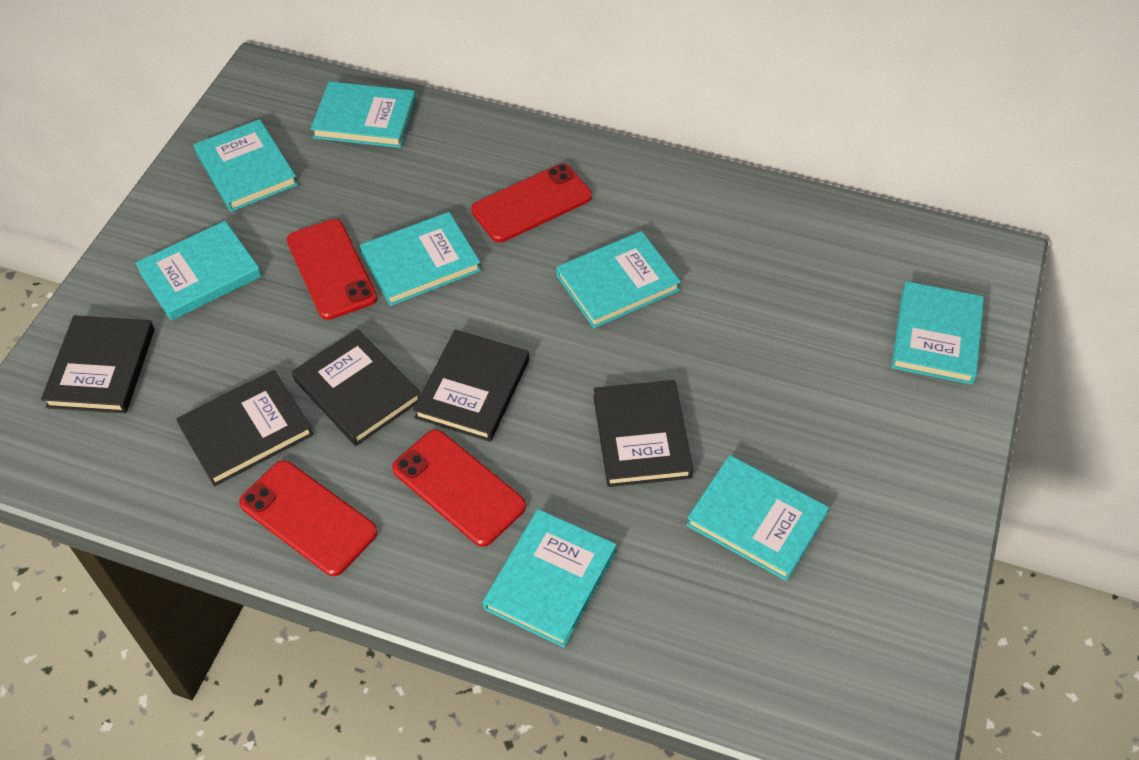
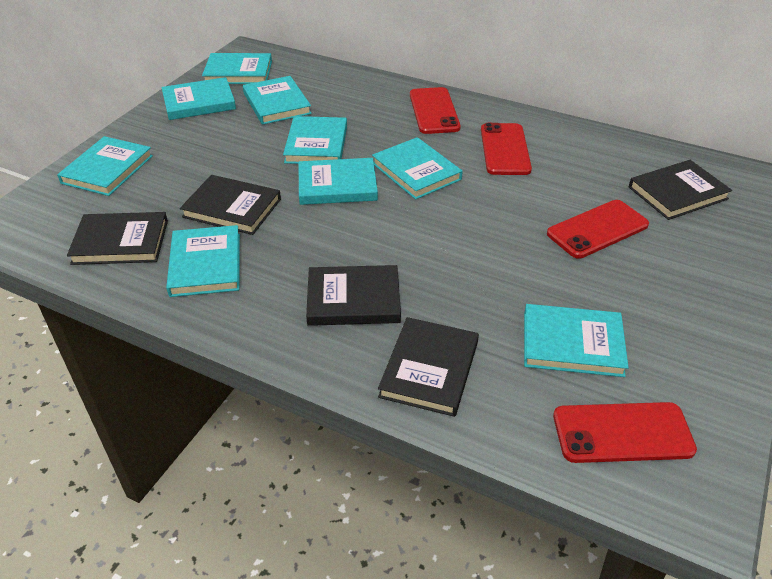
turquoise book: [135,221,262,321] [194,119,298,212] [311,82,416,148] [360,212,481,306] [483,509,617,648] [556,231,681,328] [686,455,829,581] [891,281,984,385] = 8 -> [57,136,153,196] [161,77,236,120] [166,225,240,297] [202,53,272,84] [243,76,312,125] [283,116,347,164] [299,158,378,205] [372,137,463,200] [524,304,629,377] = 9

